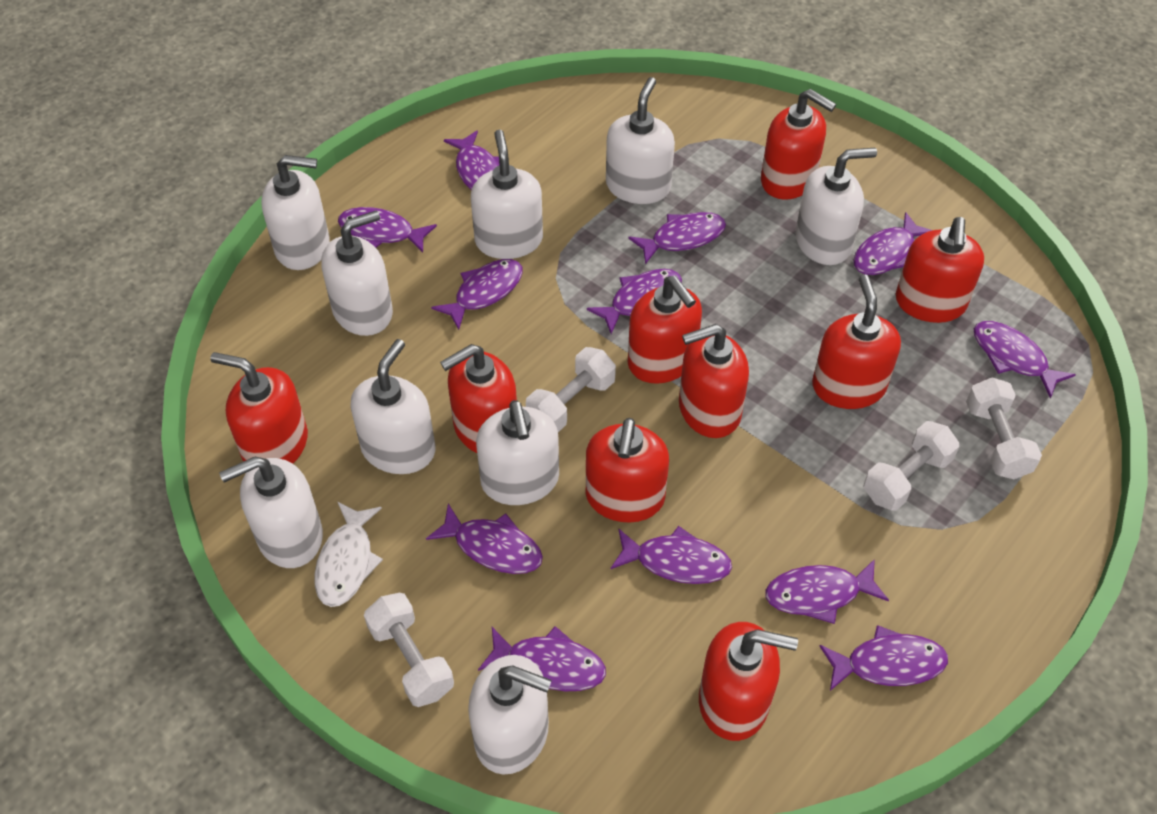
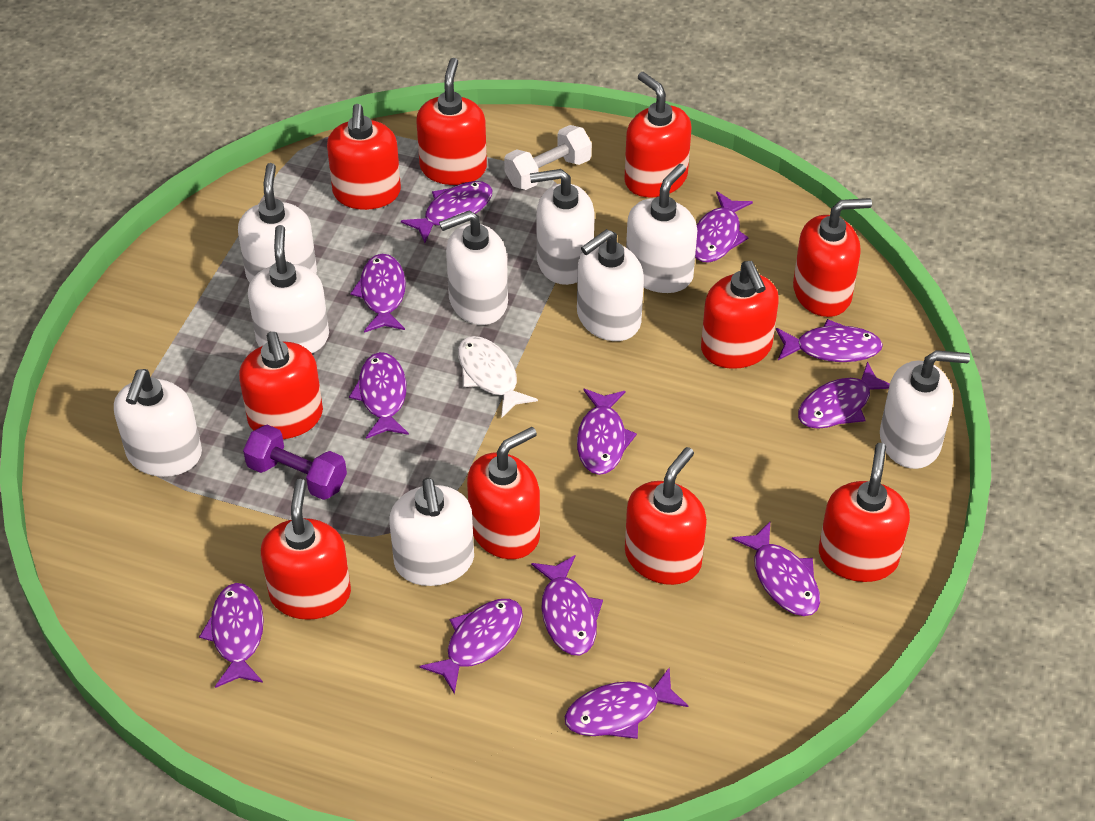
purple dumbbell: none = 0 -> [243,425,347,500] = 1
red soap dispenser: [211,352,308,464] [440,344,517,453] [586,418,669,523] [628,276,702,384] [679,324,749,438] [699,622,798,741] [761,89,836,200] [812,274,901,409] [896,217,984,323] = 9 -> [239,332,323,439] [261,479,351,620] [327,104,401,210] [416,58,487,185] [467,427,540,559] [624,72,691,198] [625,447,707,585] [701,261,779,369] [793,198,872,317] [819,443,910,582] = 10
white dumbbell: [364,593,454,707] [526,347,616,432] [864,421,960,511] [966,377,1042,479] = 4 -> [504,125,592,190] = 1

